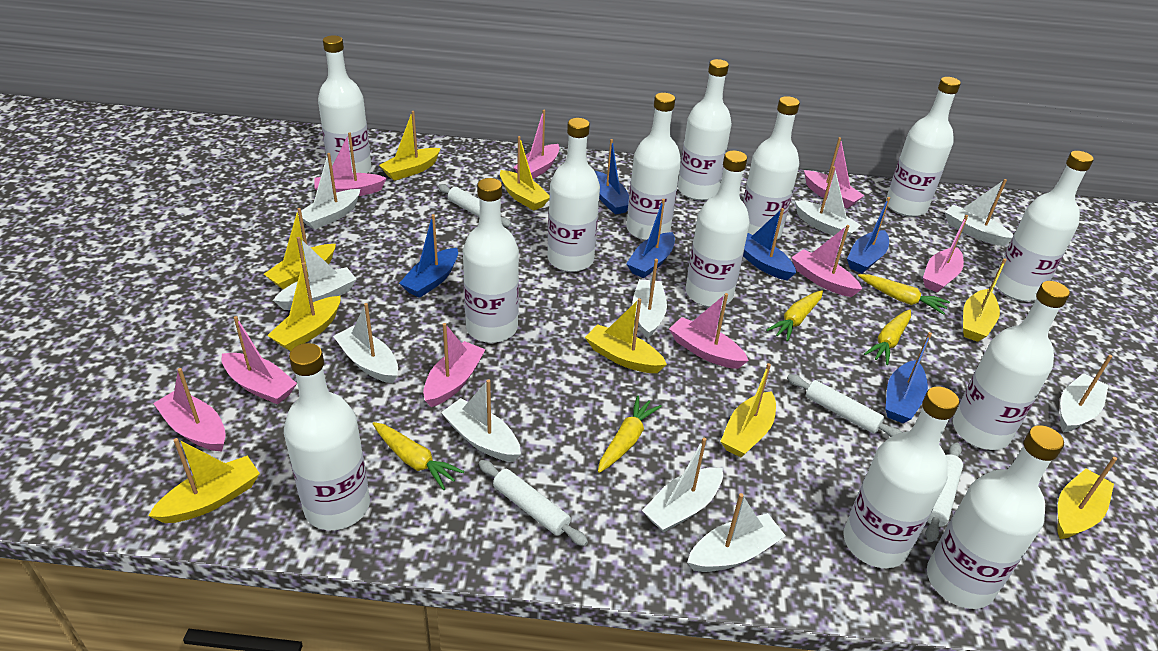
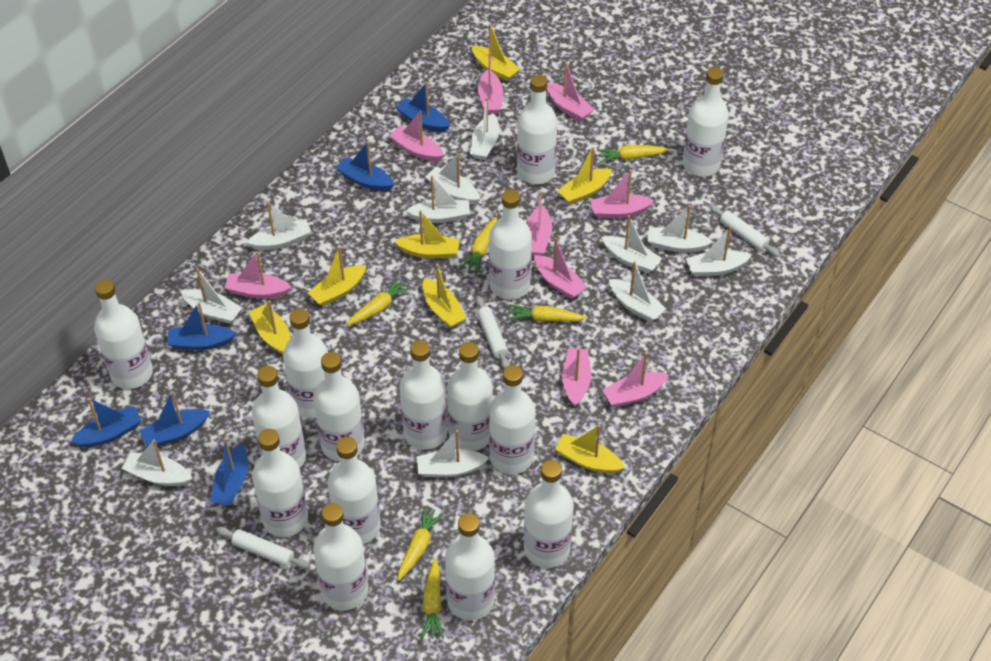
white boat: [273,237,356,310] [298,153,360,230] [333,303,398,383] [441,379,521,462] [632,259,667,339] [642,437,723,532] [687,493,786,572] [795,166,861,238] [945,179,1014,246] [1060,355,1112,433] = 10 -> [122,439,193,486] [181,268,242,324] [247,202,311,250] [406,175,470,223] [416,430,489,477] [425,153,480,205] [470,97,499,160] [602,215,662,273] [609,261,666,322] [647,205,713,253] [686,227,751,277] = 11
white bottle: [284,343,370,530] [318,35,371,173] [463,178,519,343] [547,118,600,272] [626,93,681,240] [678,59,732,200] [686,150,750,307] [743,96,800,239] [843,386,959,568] [886,77,961,217] [927,425,1064,609] [953,281,1070,450] [995,151,1094,301] = 13 -> [94,279,153,389] [252,366,306,468] [252,429,308,537] [283,309,328,418] [313,352,365,461] [313,503,368,610] [328,437,381,544] [400,340,447,450] [445,513,495,621] [447,342,493,451] [489,189,532,299] [489,365,535,474] [517,75,557,184] [524,460,574,568] [682,67,729,177] = 15
white rolling pin: [438,184,512,227] [479,460,588,546] [787,374,902,437] [925,442,963,542] = 4 -> [216,527,310,569] [476,296,509,369] [710,205,780,257] = 3
yellow boat: [148,438,260,523] [264,208,336,290] [267,262,341,351] [379,111,441,181] [500,136,550,211] [585,298,667,373] [720,363,776,457] [963,259,1007,342] [1057,457,1117,539] = 9 -> [249,300,291,354] [308,246,366,306] [394,210,460,259] [422,264,466,328] [472,24,520,81] [555,425,625,473] [558,147,612,205] = 7
yellow carrot: [373,422,464,490] [598,395,662,473] [766,290,823,341] [858,274,950,315] [864,309,911,365] = 5 -> [347,277,412,326] [398,506,444,581] [421,558,444,639] [460,217,497,273] [508,304,587,322] [597,145,669,163] = 6

